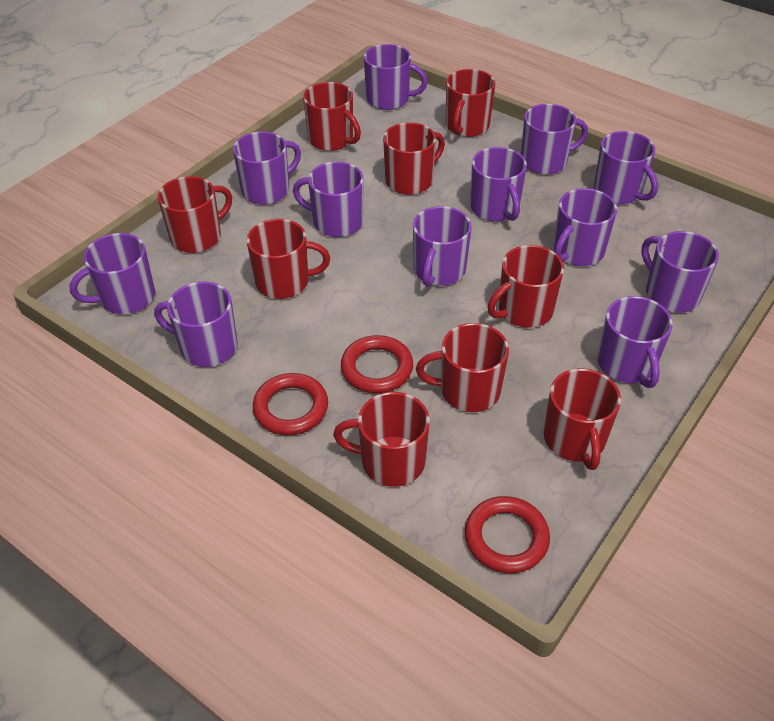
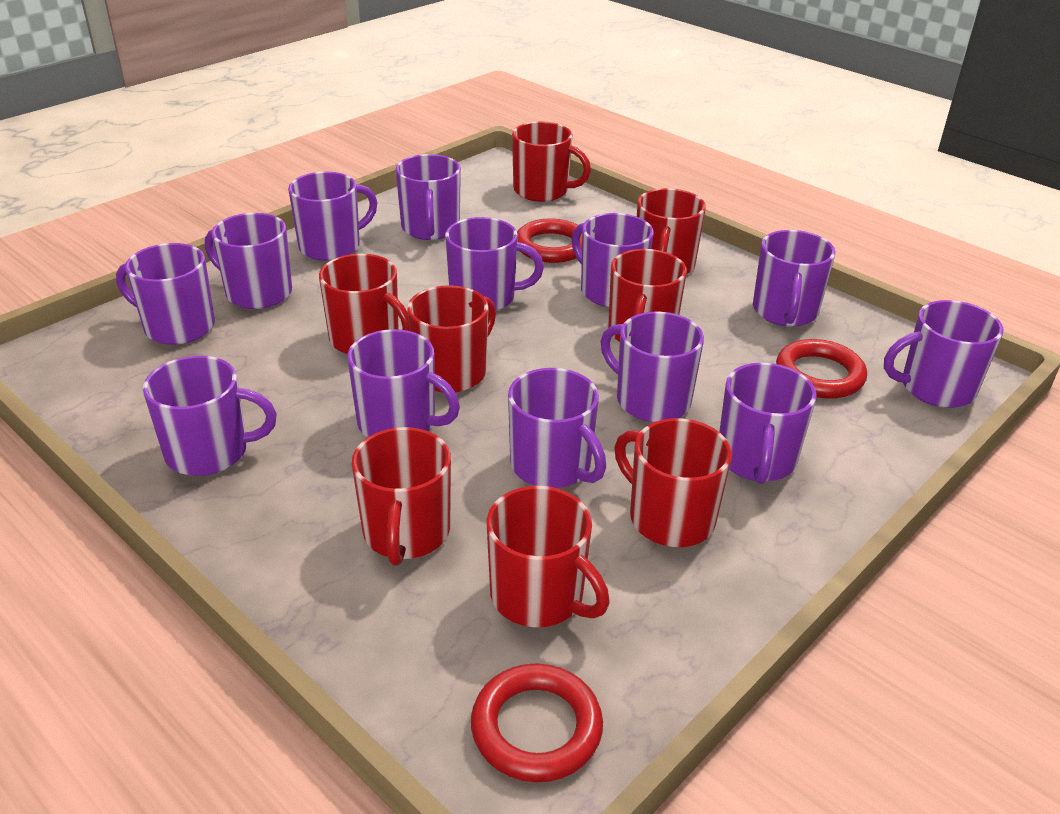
purple mug: [69,233,155,314] [154,282,238,367] [233,131,301,205] [293,162,364,237] [364,44,428,110] [413,206,472,287] [470,147,527,222] [521,104,588,175] [553,188,617,266] [594,131,658,204] [597,296,673,388] [641,231,719,313] = 12 -> [116,243,215,345] [143,355,277,476] [205,213,292,309] [288,172,377,261] [347,329,460,437] [396,154,461,240] [445,217,544,311] [508,368,606,488] [571,213,654,307] [601,312,704,422] [719,362,817,484] [753,230,835,327] [884,300,1003,408] = 13
red mug: [158,176,232,253] [247,219,330,299] [303,82,361,151] [333,392,430,487] [383,122,445,195] [416,323,509,412] [446,69,495,137] [487,245,564,328] [544,368,621,470] = 9 -> [319,254,409,354] [352,427,451,566] [407,285,496,393] [487,486,610,627] [512,121,591,202] [608,249,687,342] [614,418,732,547] [637,188,706,274] = 8

